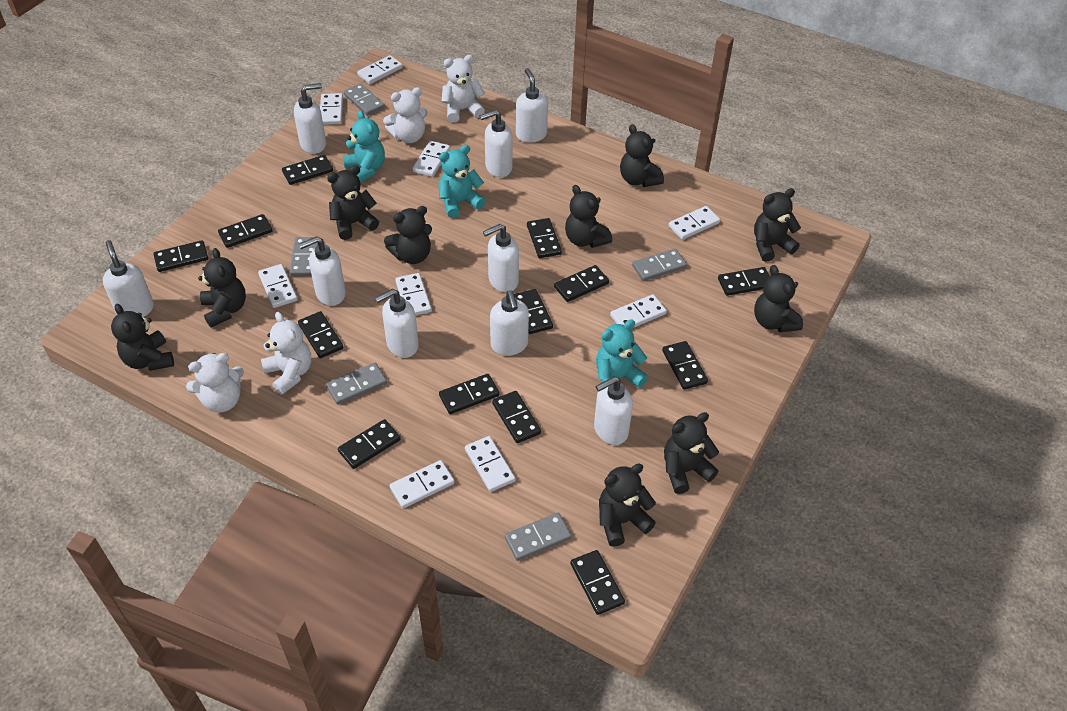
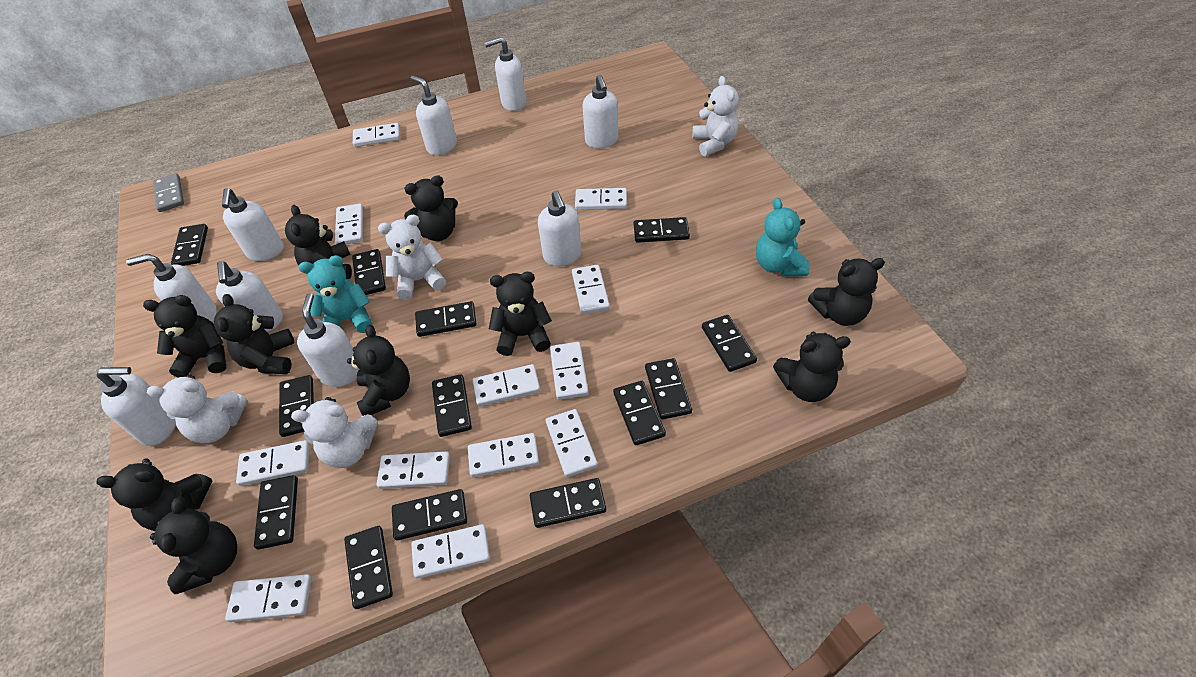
grey domino: [289,237,318,276] [326,363,387,405] [344,84,385,116] [505,513,572,561] [632,249,687,281] = 5 -> [153,173,184,212] = 1
turquoise teddy bear: [343,110,385,183] [438,145,485,218] [596,319,648,387] = 3 -> [299,255,372,333] [756,198,809,277] = 2
white domino: [258,264,297,308] [320,93,343,125] [357,55,403,84] [390,460,455,508] [395,273,432,315] [412,141,450,177] [465,436,515,492] [610,294,667,328] [668,206,720,240] = 9 -> [225,574,312,622] [236,440,309,486] [335,203,363,244] [353,123,400,147] [377,451,450,489] [411,524,490,579] [468,433,539,477] [472,364,540,407] [546,409,598,477] [550,342,589,400] [572,265,610,314] [575,188,627,210] = 12

